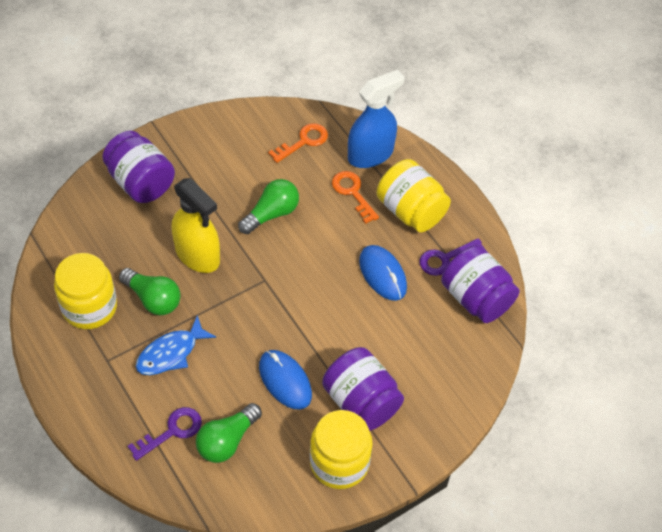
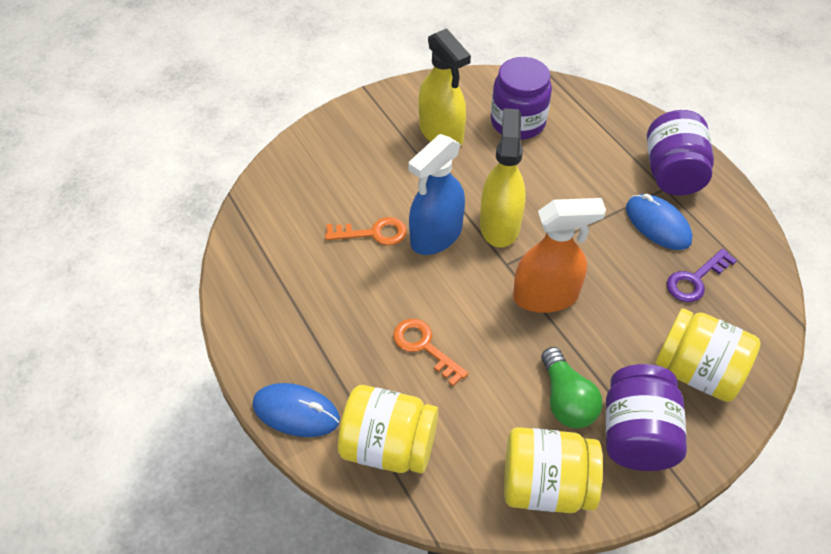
blue fish: [136,315,216,375] = 1 -> none = 0
green light bulb: [119,268,180,315] [196,403,262,463] [238,179,299,234] = 3 -> [541,347,602,428] = 1
orange spray bottle: none = 0 -> [513,198,606,313] = 1
purple key: [128,407,202,461] [419,238,486,276] = 2 -> [667,249,737,302] = 1
yellow spray bottle: [172,178,220,273] = 1 -> [419,28,471,146] [480,108,526,248] = 2

